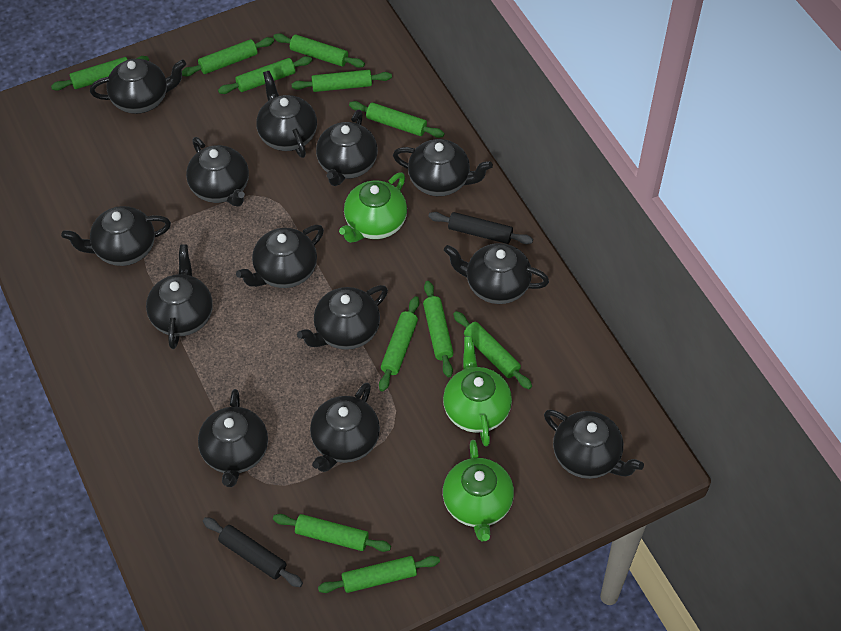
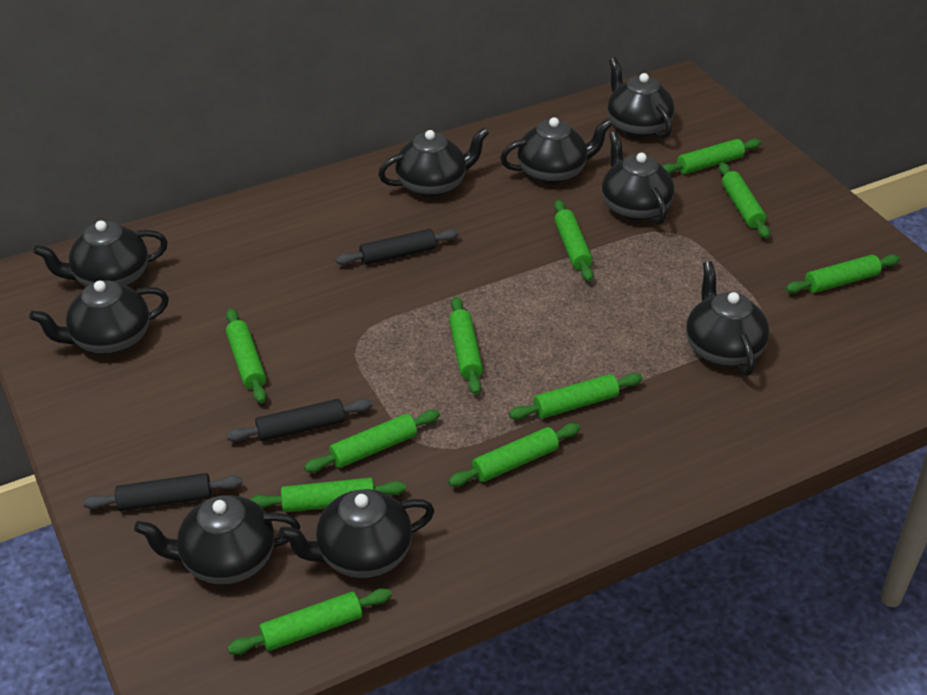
black rolling pin: [203,517,303,587] [428,212,533,244] = 2 -> [83,473,242,511] [227,399,372,442] [336,229,459,265] = 3
black teapot: [61,206,171,266] [90,59,186,114] [146,244,213,349] [186,137,249,207] [198,389,268,487] [236,225,324,288] [256,71,317,158] [297,285,388,350] [310,383,380,472] [316,110,378,186] [393,139,493,196] [444,243,549,304] [544,410,644,479] = 13 -> [29,280,169,355] [33,220,168,287] [134,495,300,585] [279,489,435,578] [378,128,489,198] [500,117,613,185] [602,132,674,225] [607,58,674,139] [686,261,769,376] = 9
green teapot: [339,173,407,243] [443,336,512,447] [443,440,514,541] = 3 -> none = 0

